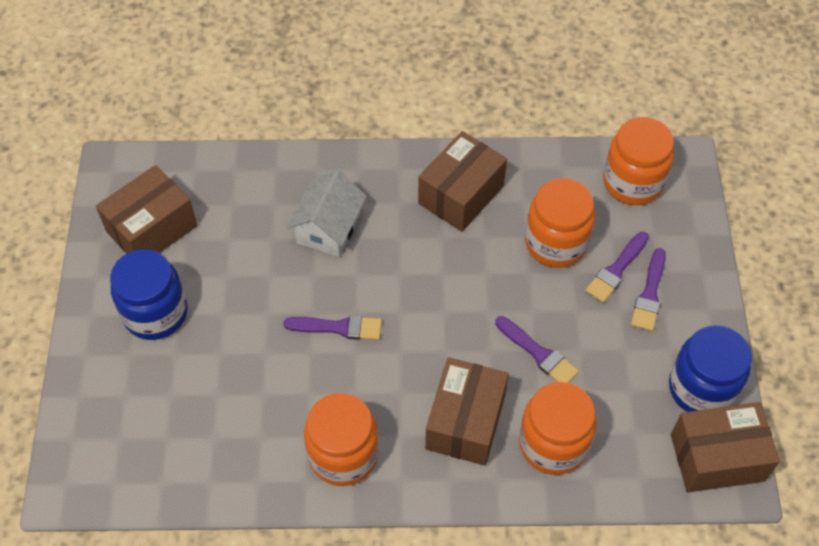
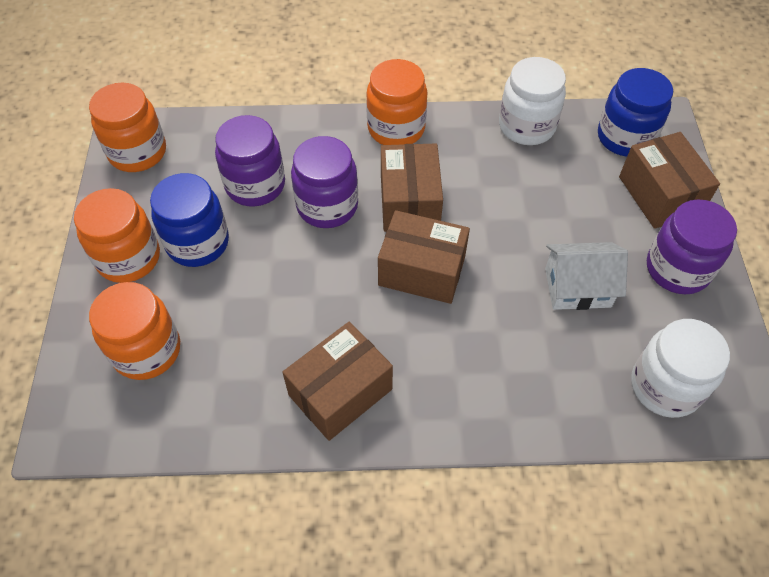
purple brush: [284,315,382,340] [495,316,579,383] [585,232,649,303] [631,248,666,331] = 4 -> none = 0
purple jar: none = 0 -> [215,115,285,206] [291,136,358,228] [647,199,737,294] = 3
white jar: none = 0 -> [499,57,566,145] [631,319,730,418] = 2

